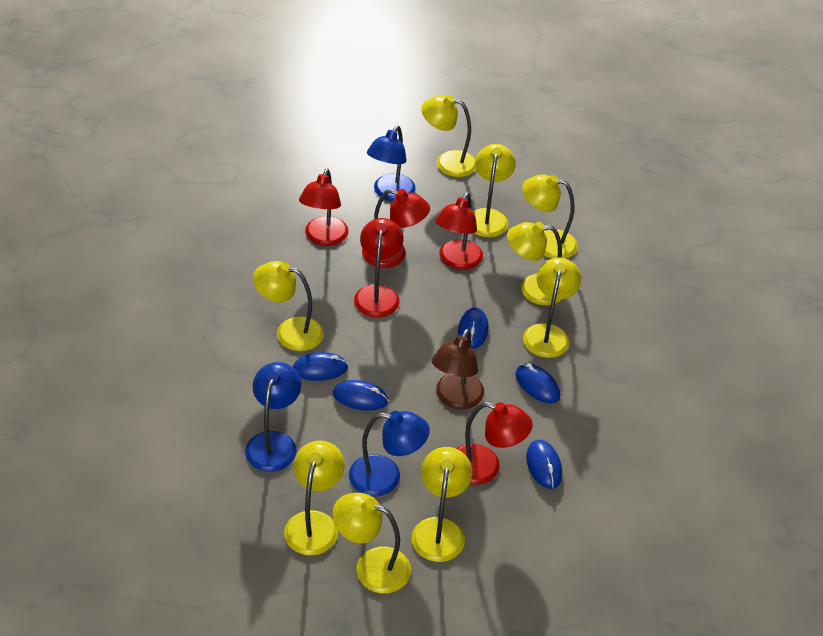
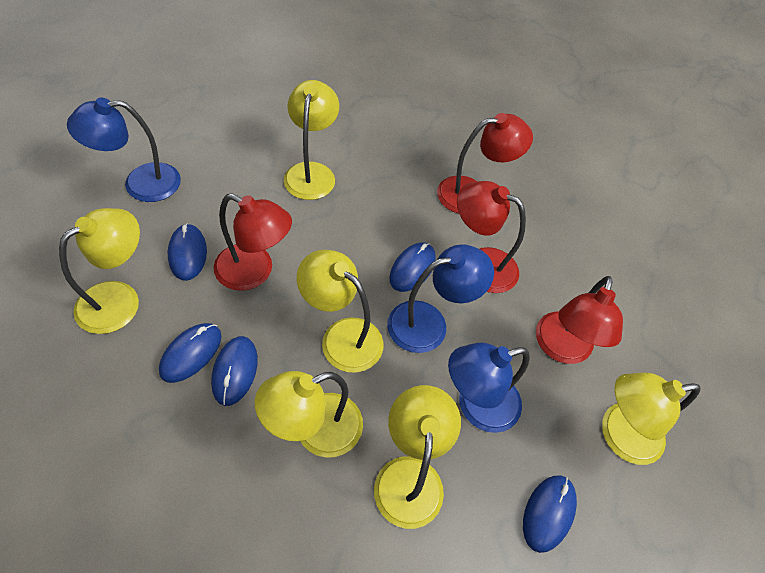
brown lamp: [432,329,484,409] = 1 -> none = 0
red lamp: [299,169,349,246] [354,218,403,317] [362,189,430,268] [435,192,483,270] [457,402,533,485] = 5 -> [214,194,292,291] [437,113,533,213] [457,181,526,293] [536,276,623,364] = 4
yellow lamp: [253,261,324,351] [284,440,345,556] [332,493,411,594] [412,447,472,562] [421,95,476,177] [473,144,516,237] [507,222,562,305] [522,174,578,259] [523,257,581,358] = 9 -> [59,208,140,334] [255,371,363,458] [284,80,339,200] [297,249,384,373] [374,385,461,529] [602,373,700,465] = 6

